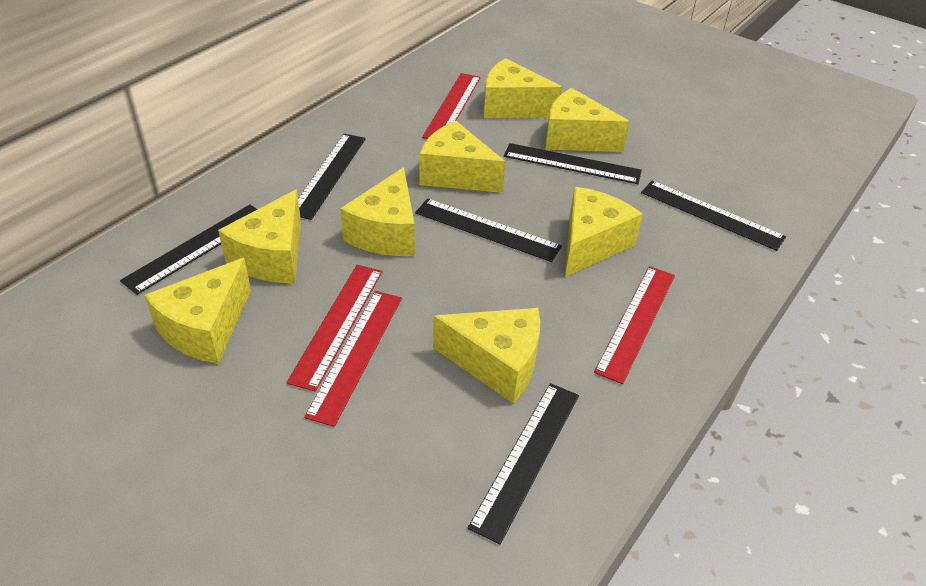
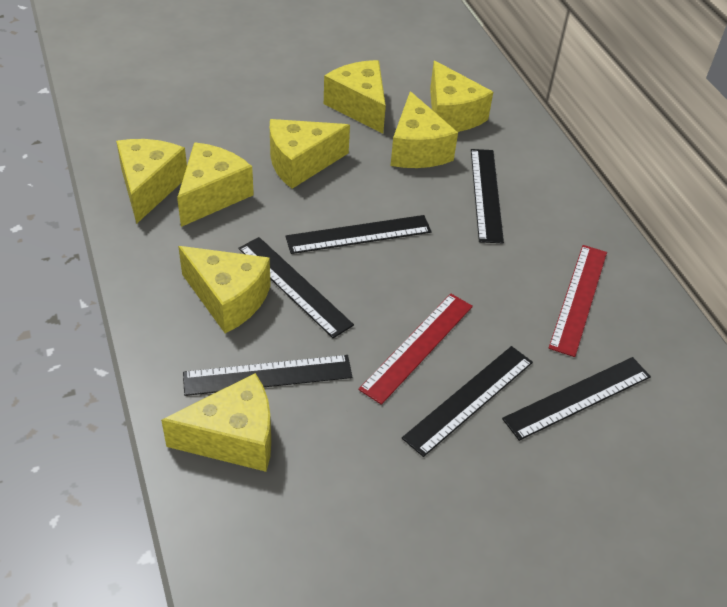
red ruler: [286,265,382,392] [304,291,402,427] [422,73,481,139] [594,266,675,384] = 4 -> [358,294,473,405] [548,245,607,357] = 2

